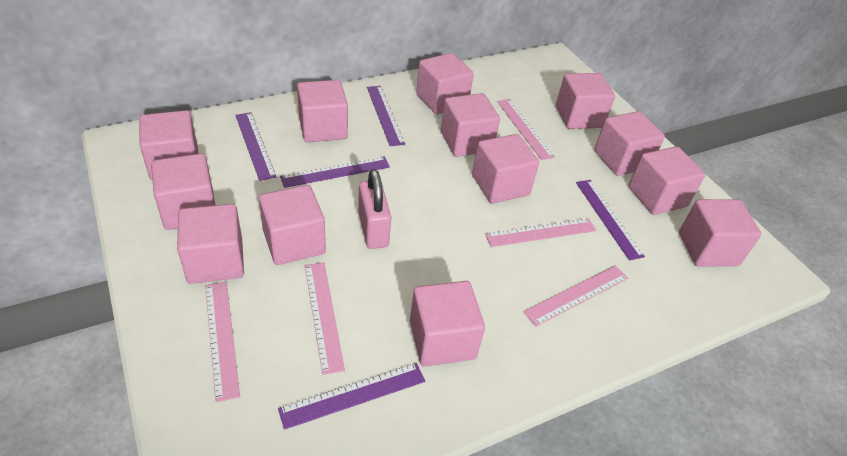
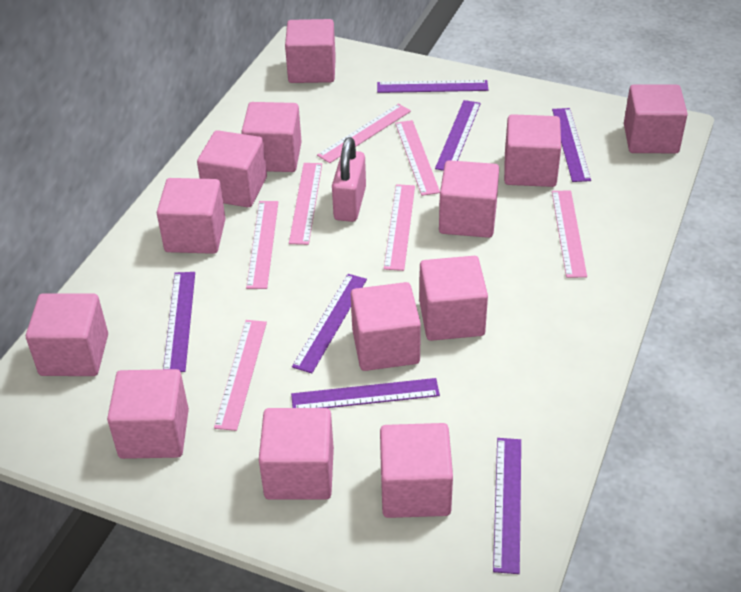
pink ruler: [205,282,240,402] [305,262,345,375] [485,218,596,247] [497,99,555,160] [524,266,628,326] = 5 -> [214,320,267,431] [246,201,278,289] [289,163,322,245] [317,104,411,163] [384,184,415,271] [395,120,440,196] [552,191,587,278] = 7
purple ruler: [235,112,277,181] [278,363,425,430] [280,157,390,188] [367,86,405,146] [576,180,645,261] = 5 -> [163,272,195,372] [291,378,440,408] [292,274,367,373] [377,80,488,93] [435,100,481,171] [493,438,521,574] [552,108,591,182] = 7

